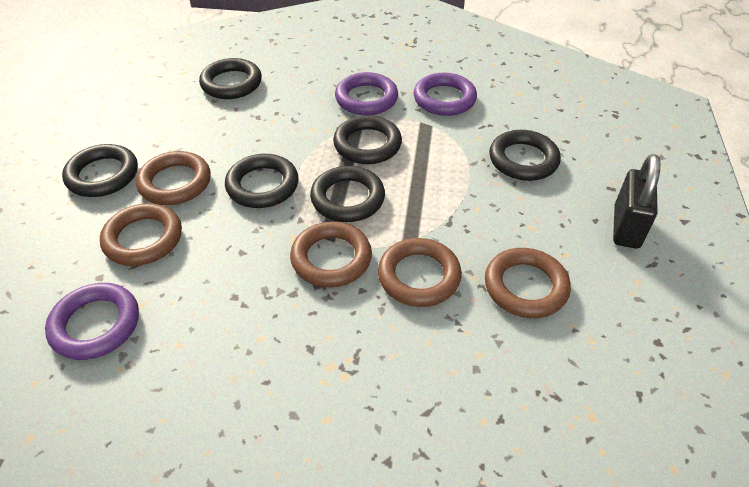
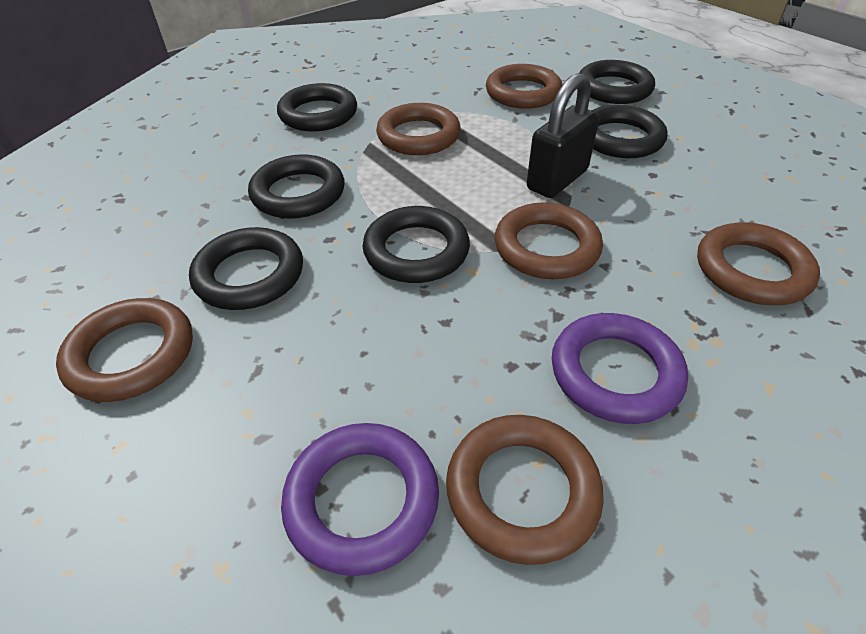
brown ring: [100,203,182,266] [136,151,211,205] [290,222,372,288] [378,238,462,307] [485,248,571,318] = 5 -> [56,298,193,402] [376,103,461,155] [446,415,604,565] [486,64,562,109] [495,202,603,279] [697,222,820,305] = 6
purple ring: [45,283,139,360] [335,72,398,115] [413,73,477,116] = 3 -> [281,423,439,576] [552,313,688,424] = 2

